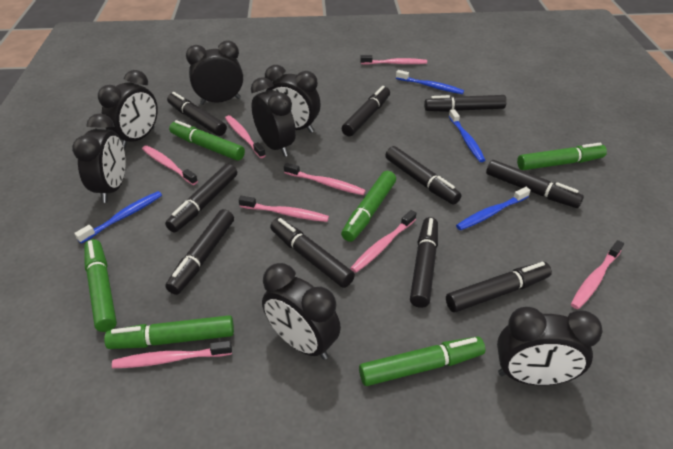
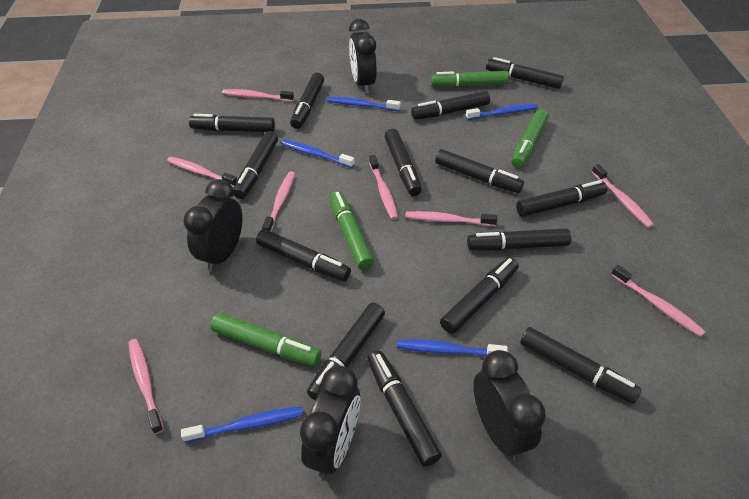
black clock: [72,113,126,203] [98,70,158,149] [186,41,243,105] [251,77,296,157] [262,263,341,360] [265,65,321,133] [497,307,603,386] = 7 -> [183,179,242,272] [300,366,361,478] [349,19,377,94] [473,350,546,460] = 4
black marker: [165,164,237,233] [165,209,234,295] [167,92,227,136] [270,218,355,288] [342,86,390,136] [385,146,461,204] [410,217,438,308] [424,95,507,112] [446,262,552,312] [486,160,584,208] = 10 -> [189,114,275,132] [233,131,278,199] [256,229,351,281] [290,73,324,129] [307,303,385,400] [367,350,442,467] [385,129,422,196] [411,91,490,120] [435,149,524,193] [440,257,519,334] [467,228,571,251] [486,57,564,89] [516,180,607,217] [520,327,642,404] = 14
blue toothbrush: [74,191,162,244] [396,70,464,94] [449,109,485,162] [456,187,531,230] = 4 -> [181,406,303,443] [281,140,355,168] [327,97,400,111] [397,340,508,357] [466,104,538,120] = 5
green marker: [84,239,117,332] [104,315,234,349] [169,120,245,161] [341,171,396,242] [359,337,485,386] [517,143,607,170] = 6 -> [210,313,321,366] [329,191,374,270] [430,71,509,87] [511,109,549,168] = 4

